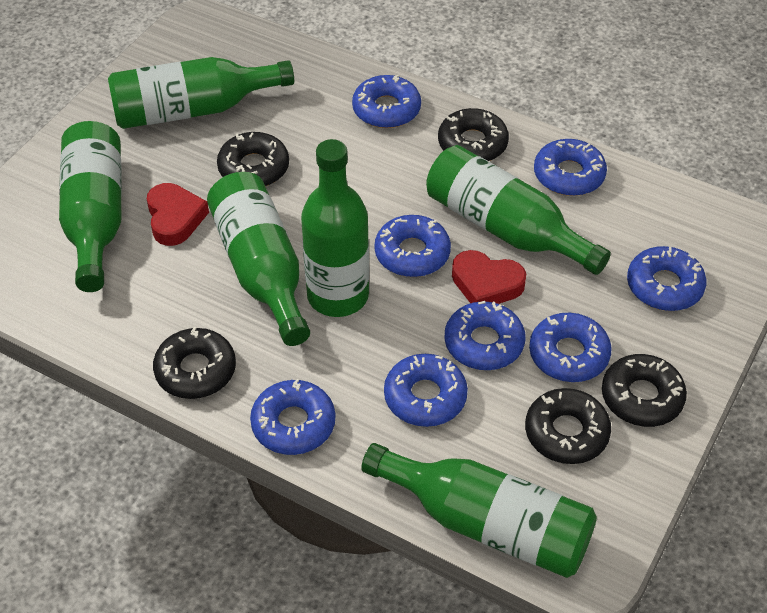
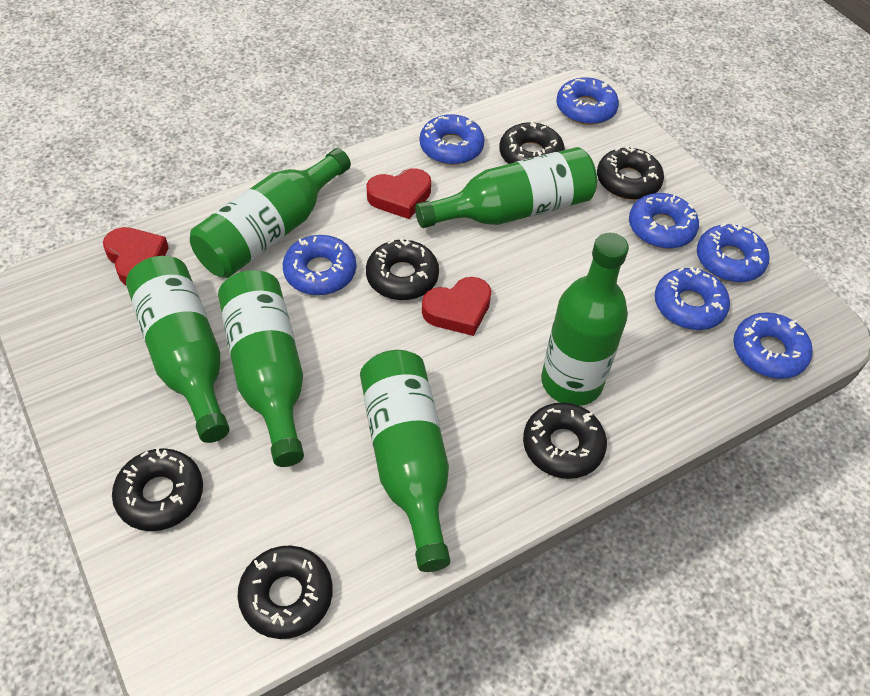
black donut: [153,327,236,399] [217,132,289,186] [438,108,509,161] [525,388,611,464] [602,354,687,427] = 5 -> [112,448,203,531] [237,546,333,639] [366,238,439,300] [499,121,565,164] [523,402,607,479] [597,146,664,200] = 6
blue donut: [250,379,335,455] [352,75,421,128] [374,215,451,277] [384,354,468,427] [444,301,525,370] [529,313,612,382] [534,139,607,196] [627,246,706,311] = 8 -> [283,235,356,295] [420,114,485,165] [556,77,619,125] [629,193,699,249] [655,267,730,330] [697,223,770,282] [733,312,813,379] = 7
red heart: [147,183,209,246] [452,250,526,304] = 2 -> [103,227,169,285] [367,168,431,219] [422,277,491,336] = 3

